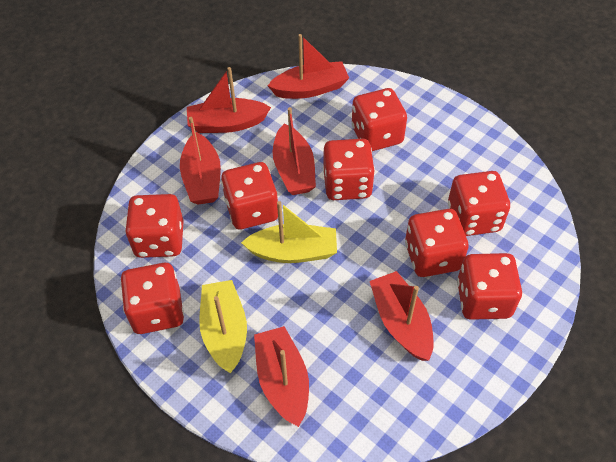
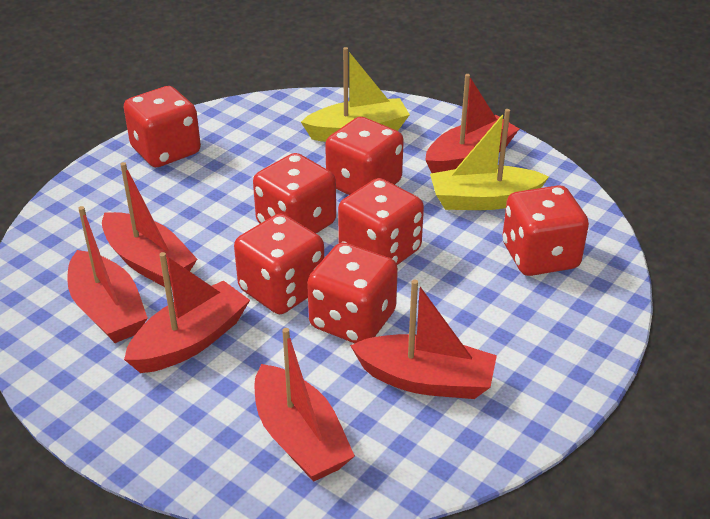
red dice: [121,263,184,334] [125,194,184,258] [221,162,278,229] [323,139,375,200] [352,88,407,151] [405,209,469,277] [448,171,510,236] [457,253,522,320] = 8 -> [124,86,201,167] [234,213,324,314] [253,153,336,233] [307,243,398,343] [325,117,404,195] [338,178,424,265] [502,185,589,276] = 7

